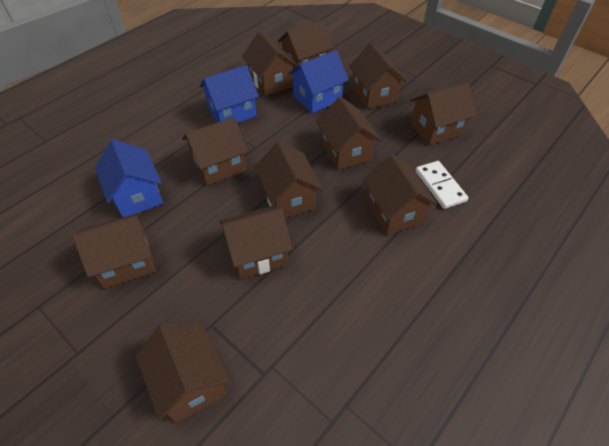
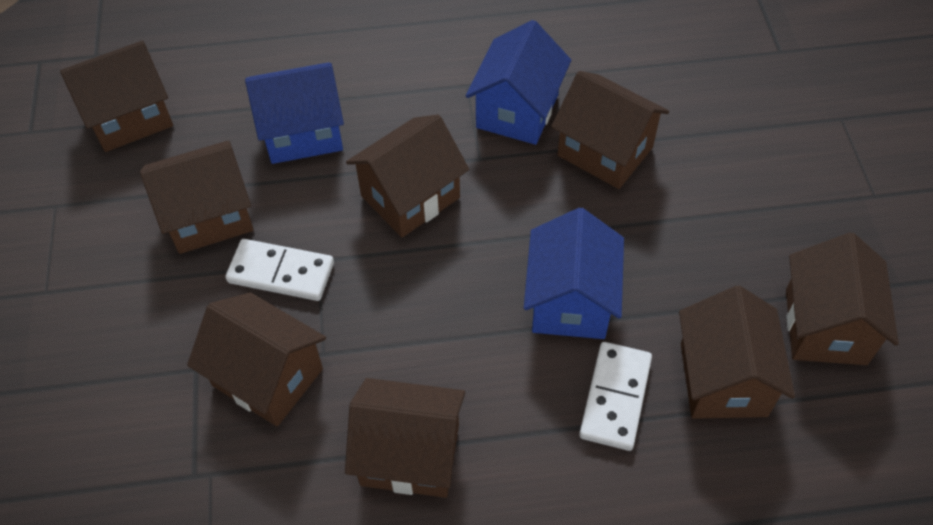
brown house: [72,213,156,289] [136,323,230,423] [182,117,248,186] [220,206,293,279] [242,32,298,96] [255,141,323,218] [278,20,333,69] [316,96,381,170] [349,43,407,109] [363,154,438,235] [410,82,476,146] = 11 -> [60,41,173,152] [140,140,254,254] [187,293,326,426] [345,378,465,498] [346,115,469,237] [551,71,669,189] [679,286,795,419] [786,233,899,365] = 8
white domino: [415,161,468,209] = 1 -> [225,239,334,301] [579,342,652,451] = 2

